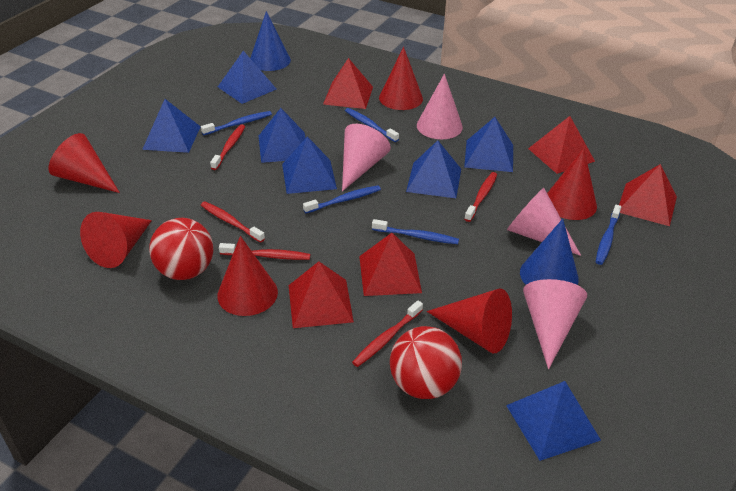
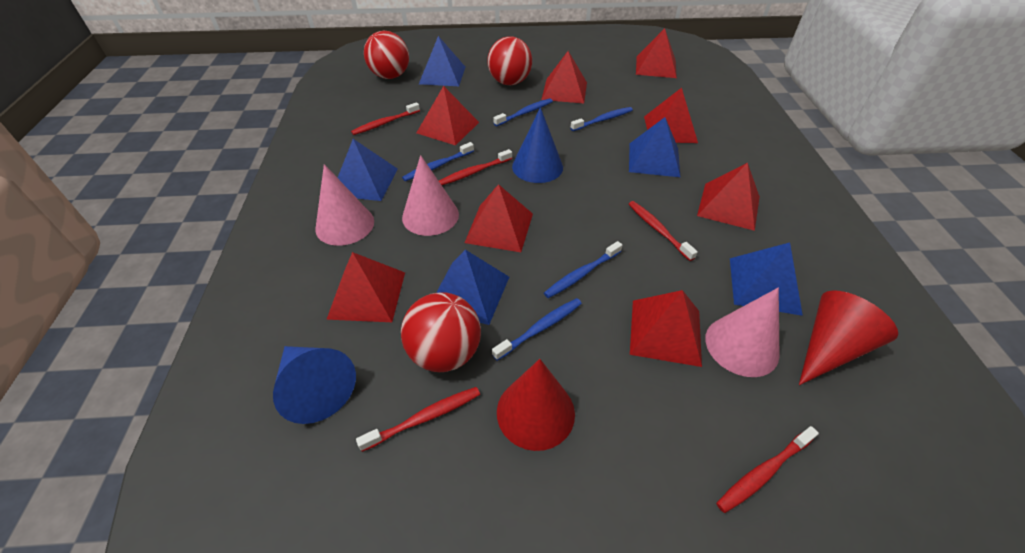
blue pyramid: [142,99,201,153] [218,51,276,104] [258,108,306,163] [282,136,337,194] [406,140,461,198] [464,117,513,172] [506,381,601,461] = 7 -> [338,139,397,201] [419,36,465,86] [436,250,509,325] [629,117,680,177] [730,242,803,316] = 5
pink cone: [342,124,391,191] [417,74,463,139] [507,188,581,256] [523,279,587,369] = 4 -> [315,164,374,246] [402,155,459,236] [705,288,779,377] = 3
red ball: [149,218,213,280] [390,326,462,399] = 2 -> [364,31,409,79] [401,293,481,372] [487,36,532,85] = 3
red cone: [49,133,120,193] [80,212,152,268] [217,236,278,316] [379,47,423,110] [427,289,512,353] [547,148,597,220] = 6 -> [497,359,575,451] [799,290,898,385] = 2
red pyramid: [289,261,354,328] [323,58,373,109] [359,233,422,296] [528,116,595,174] [619,164,677,226] = 5 -> [326,252,405,322] [417,86,479,145] [465,184,533,252] [541,51,587,104] [630,290,702,367] [636,28,677,78] [644,88,698,143] [697,163,760,231] = 8

